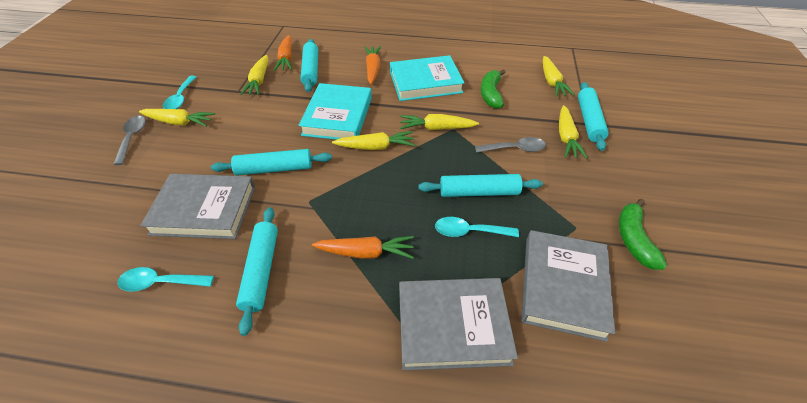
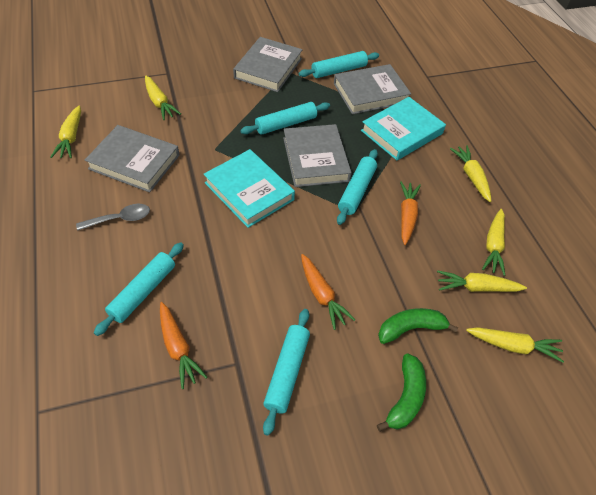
grey book: [140,174,255,239] [399,278,518,371] [521,230,615,342] = 3 -> [85,125,180,193] [233,37,303,92] [283,124,352,187] [334,64,411,114] = 4
grey spoon: [113,116,146,165] [475,137,546,153] = 2 -> [76,204,150,231] = 1
turquoise spoon: [117,267,214,292] [163,76,196,109] [435,217,519,237] = 3 -> none = 0

